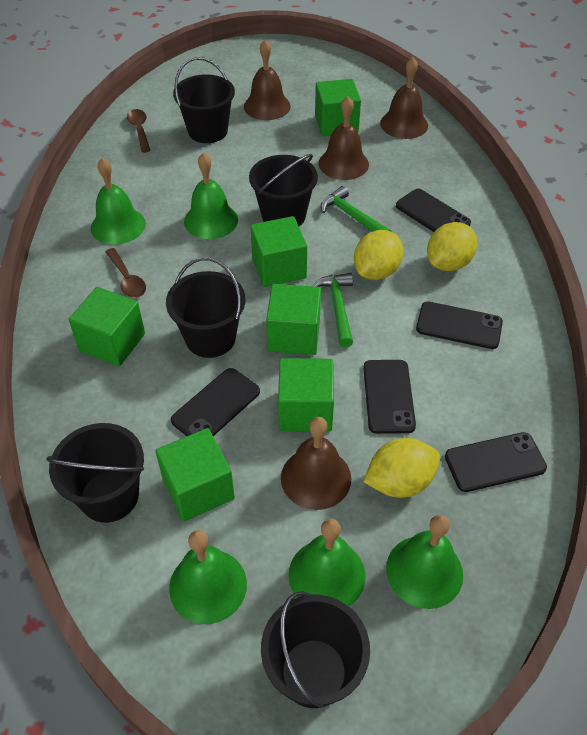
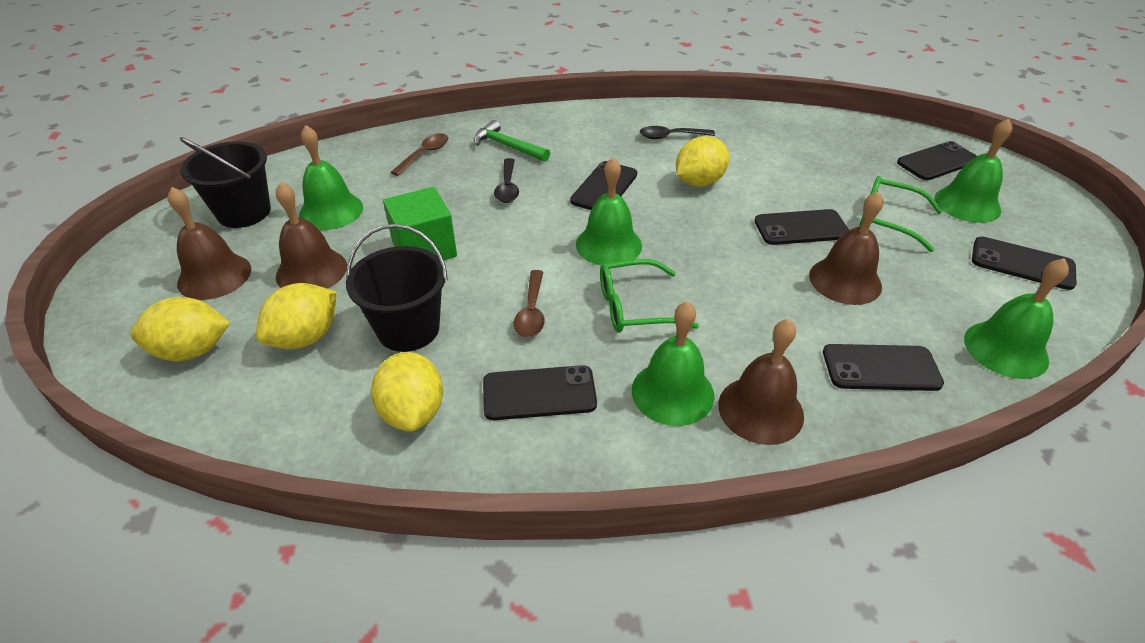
black bucket: [46,423,144,523] [166,257,245,358] [173,57,235,143] [249,154,318,226] [261,591,370,708] = 5 -> [180,137,271,228] [346,224,448,352] = 2
black phone: [171,368,260,436] [363,360,416,434] [396,189,471,232] [416,301,503,349] [445,432,547,492] = 5 -> [483,365,597,420] [570,161,637,210] [755,209,849,245] [823,344,944,391] [897,141,977,180] [972,236,1077,290] = 6
black spoon: none = 0 -> [494,158,519,203] [640,126,715,139] = 2
green cube: [68,287,145,367] [156,428,235,521] [250,216,307,287] [266,284,321,355] [278,358,334,432] [315,79,361,136] = 6 -> [383,187,457,260] = 1
green glasses: none = 0 -> [600,259,699,333] [859,176,943,252] = 2
green hammer: [313,273,353,347] [321,186,391,232] = 2 -> [474,120,550,162] = 1
yellow lemon: [354,230,403,280] [364,438,440,498] [427,222,477,271] = 3 -> [131,297,230,361] [256,283,336,349] [371,352,443,432] [676,136,729,187] = 4

